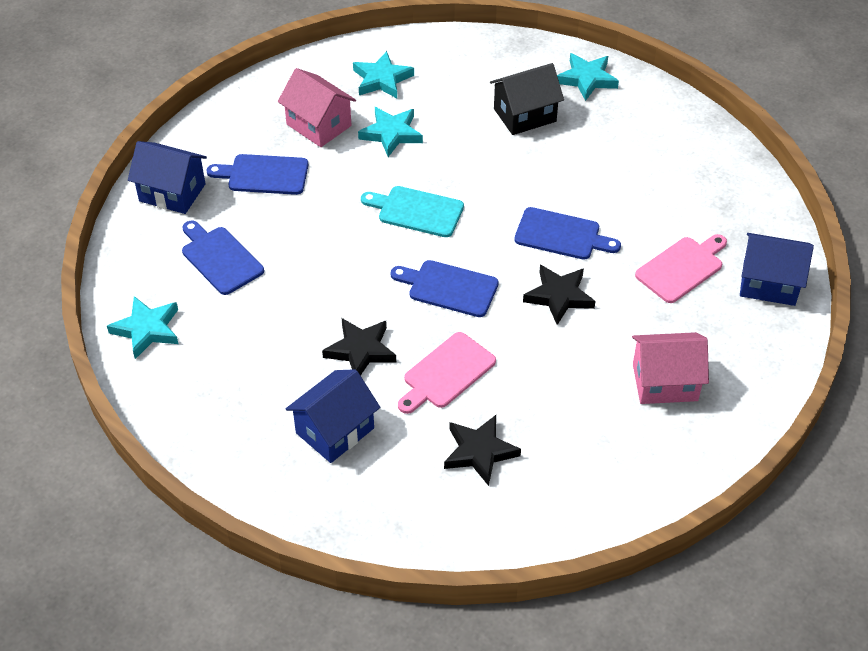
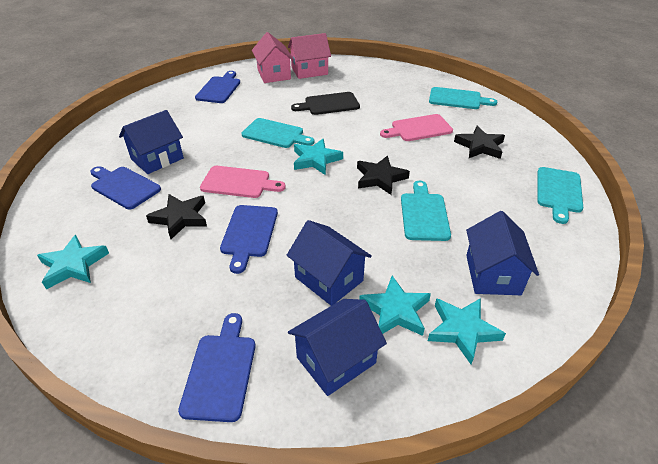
black cutting board: none = 0 -> [291,92,360,115] = 1
black house: [490,63,564,135] = 1 -> none = 0
blue house: [128,141,207,214] [286,369,380,463] [740,233,814,306] = 3 -> [119,110,184,174] [287,220,372,306] [288,299,387,396] [466,211,539,295] = 4
turquoise cutting board: [361,186,464,237] = 1 -> [242,118,314,148] [401,181,451,241] [429,87,498,109] [537,167,583,224] = 4

